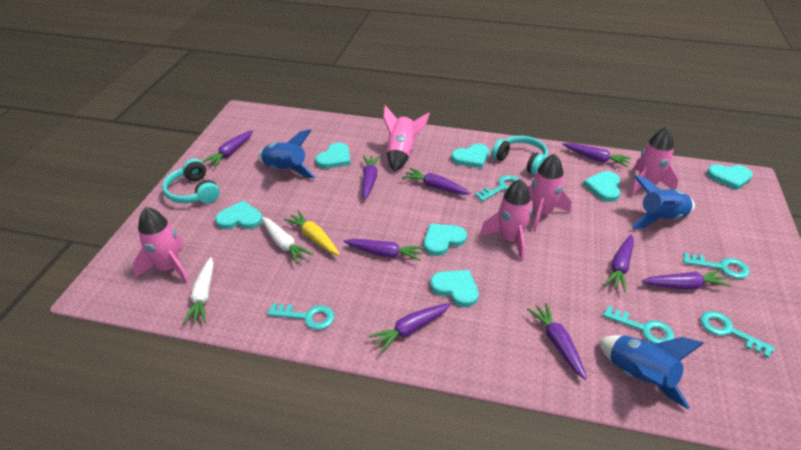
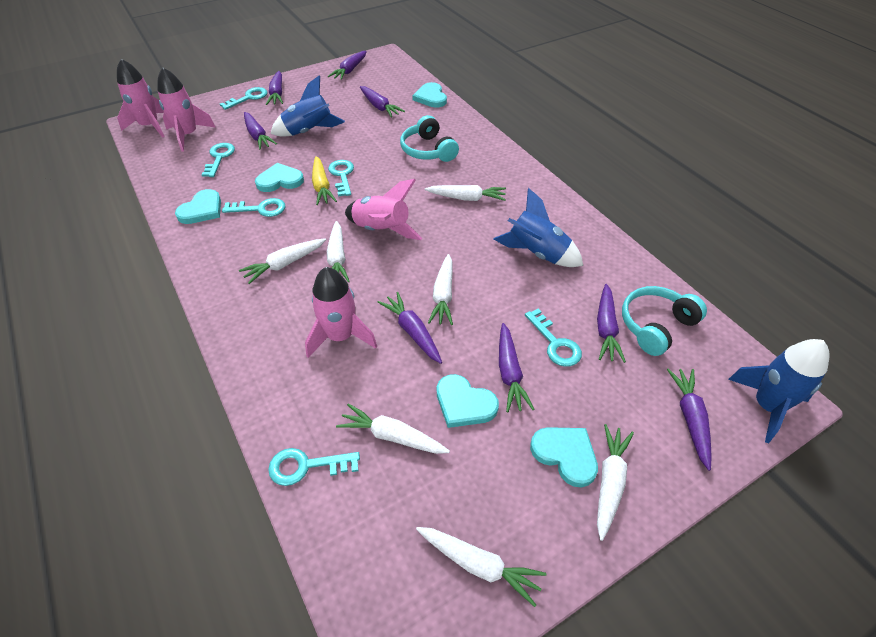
pink rocket: [133,207,190,284] [383,105,430,172] [480,179,532,261] [528,154,571,232] [630,126,678,197] = 5 -> [117,59,165,138] [157,67,216,152] [305,267,377,358] [345,179,422,240] = 4
purple carrot: [202,130,253,167] [344,239,424,261] [362,155,380,200] [369,303,451,353] [402,168,471,195] [527,303,587,380] [562,143,632,167] [604,235,634,292] [641,270,731,290] = 9 -> [244,112,277,150] [266,71,283,105] [328,51,367,80] [360,86,405,117] [378,292,442,364] [499,323,534,412] [597,284,626,363] [667,368,712,471] = 8
turquoise heart: [215,201,262,229] [315,143,350,169] [424,224,467,256] [430,270,479,307] [451,144,489,168] [583,171,621,202] [707,164,753,190] = 7 -> [175,189,221,224] [255,163,304,192] [412,82,447,108] [437,374,499,428] [530,427,598,488] = 5
turquoise key: [267,303,334,330] [475,175,519,202] [603,305,674,344] [683,253,750,279] [700,311,775,358] = 5 -> [201,143,235,177] [220,87,268,110] [222,198,286,217] [268,448,360,486] [328,160,354,196] [525,309,582,367] = 6
white carrot: [183,257,214,324] [261,217,313,264] = 2 -> [239,238,326,284] [327,221,350,282] [336,403,450,454] [416,527,546,607] [425,185,506,201] [428,254,453,325] [597,424,634,541] = 7

